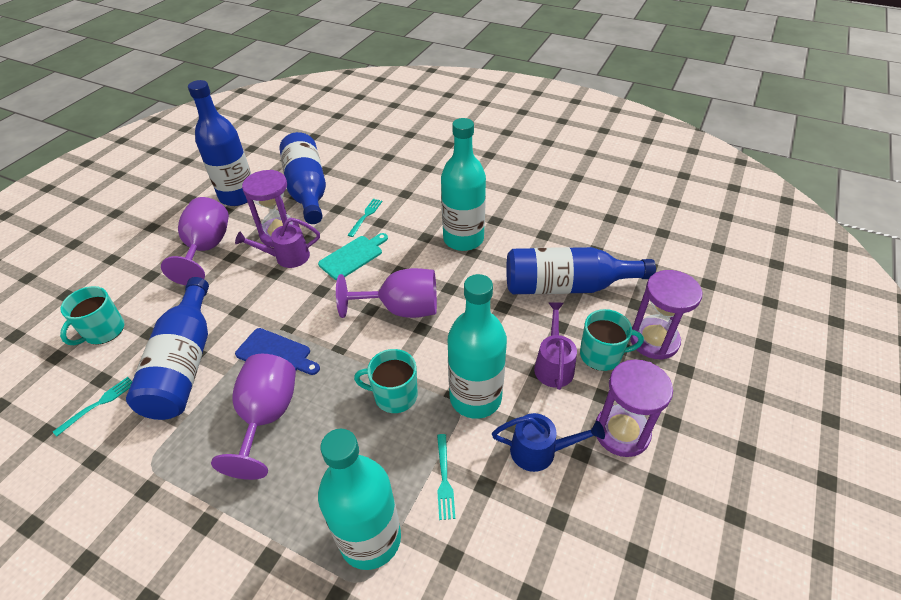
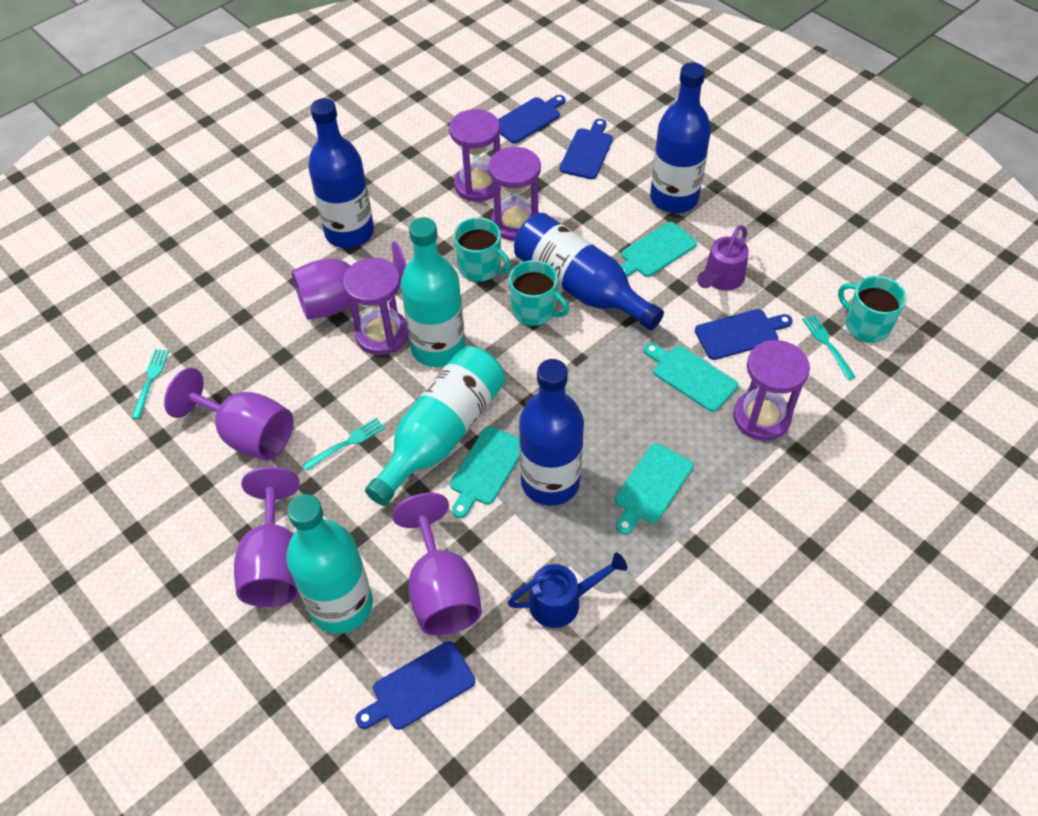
blue cutting board: [235,328,320,375] = 1 -> [355,641,475,730] [498,95,566,144] [559,119,613,179] [695,309,793,360] = 4
purple goblet: [161,197,229,285] [211,354,296,480] [336,268,437,318] = 3 -> [164,368,294,461] [234,467,300,607] [291,241,407,320] [392,493,482,636] = 4
purple hourglass: [242,170,300,247] [596,359,673,457] [630,270,702,360] = 3 -> [343,257,408,355] [449,109,501,202] [488,146,541,241] [733,340,810,441] = 4
purple watering can: [235,218,320,268] [534,302,577,390] = 2 -> [697,225,749,290] = 1
turquoise cutting board: [318,233,388,280] = 1 -> [450,426,520,518] [615,443,693,534] [620,222,697,277] [644,343,738,412] = 4

